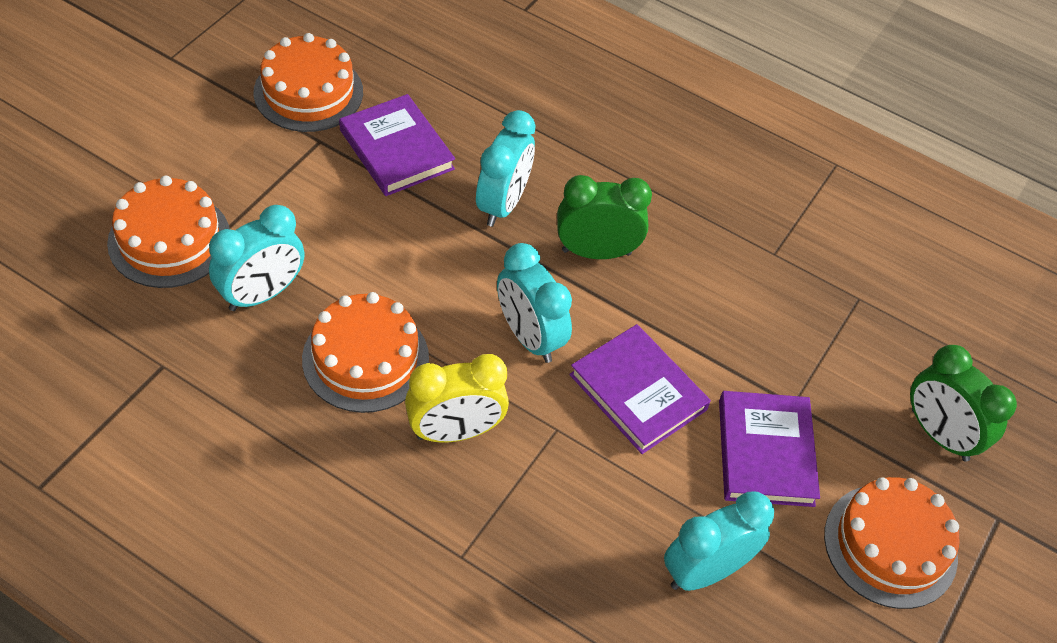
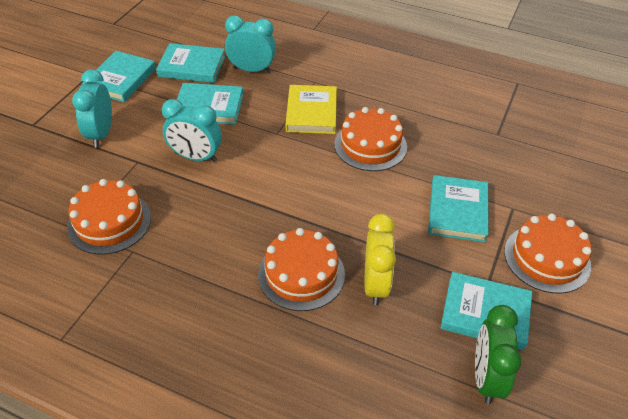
green clock: [557,175,652,259] [910,345,1017,461] = 2 -> [475,305,521,404] = 1
purple book: [339,94,455,196] [569,324,711,454] [719,391,820,507] = 3 -> none = 0
turquoise book: none = 0 -> [82,51,156,102] [156,43,225,83] [177,83,243,125] [428,175,489,242] [440,272,532,350] = 5
turquoise clock: [209,205,304,311] [476,110,536,227] [497,243,572,363] [664,491,774,591] = 4 -> [72,69,112,148] [162,99,222,162] [225,15,276,73] = 3
yellow book: none = 0 -> [286,85,337,134] = 1

